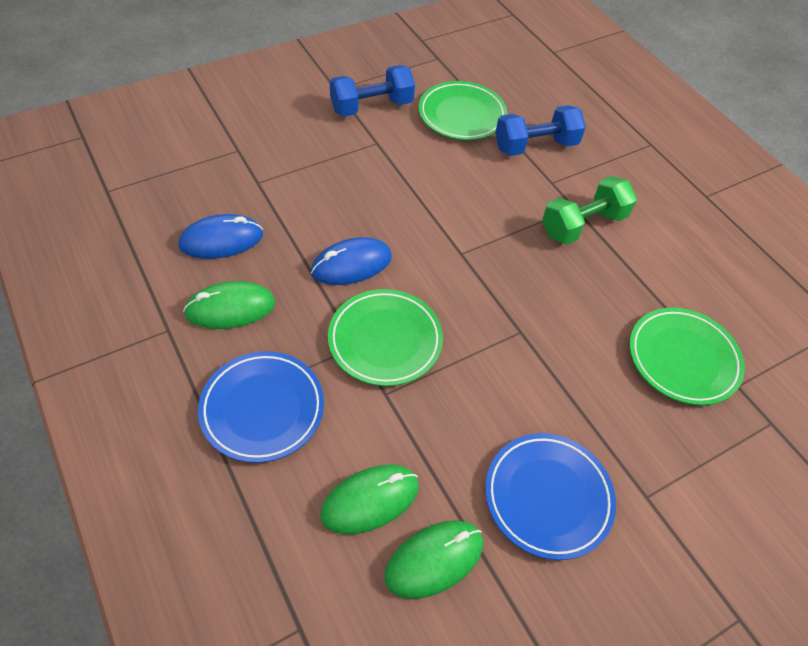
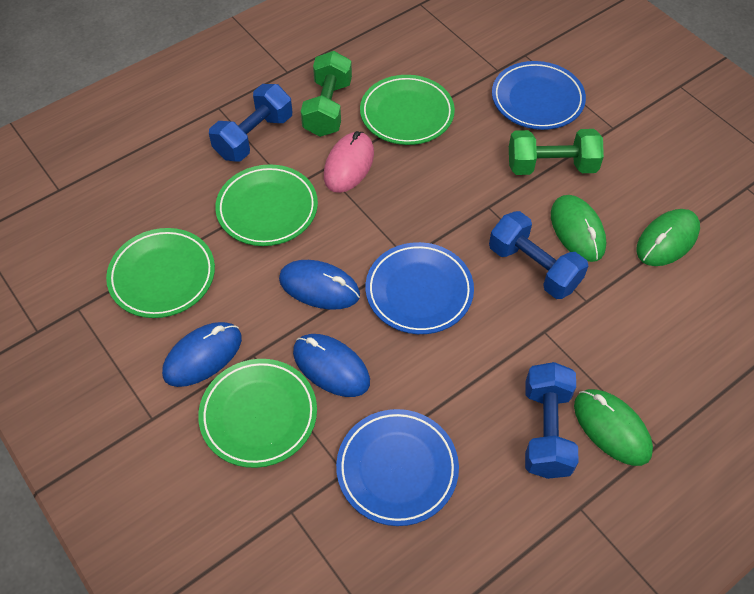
blue dumbbell: [330,65,415,117] [495,105,586,156] = 2 -> [209,84,292,162] [489,211,588,299] [525,362,579,479] = 3
blue mouse: [179,214,263,259] [311,237,392,285] = 2 -> [162,322,242,387] [279,260,360,310] [293,334,370,397] = 3
blue plate: [198,351,324,463] [485,433,616,560] = 2 -> [336,409,459,526] [366,242,474,334] [492,61,586,130] = 3
green dumbbell: [542,176,637,245] = 1 -> [301,51,352,137] [509,129,604,175] = 2
green plate: [328,289,443,386] [419,81,507,140] [629,307,745,405] = 3 -> [106,228,215,318] [198,359,317,468] [215,164,318,246] [360,75,455,145] = 4
pink mouse: none = 0 -> [324,131,374,193] = 1

